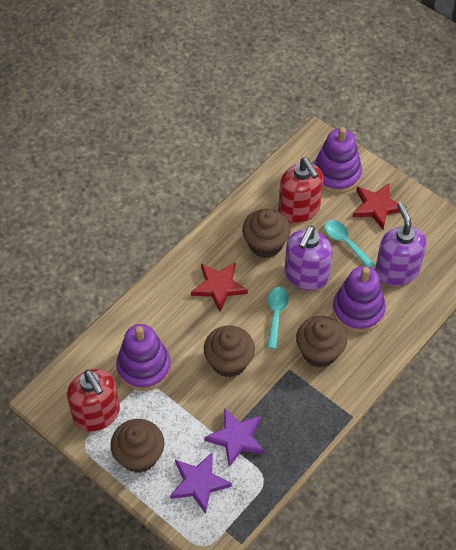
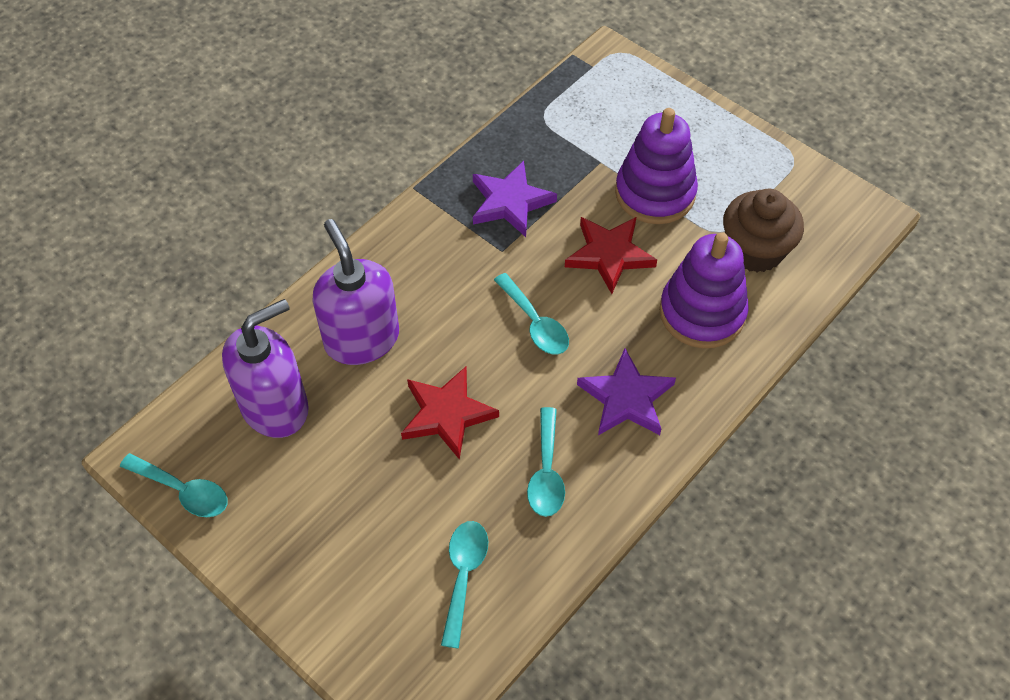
brown cupcake: [111,419,164,473] [204,325,255,377] [242,209,290,258] [296,316,347,368] = 4 -> [723,189,804,272] = 1
purple stacking toy: [116,324,171,391] [314,127,362,193] [332,266,386,333] = 3 -> [615,108,698,224] [659,232,749,348] = 2
red soap dispenser: [67,369,120,432] [278,158,323,223] = 2 -> none = 0
turquoise spoon: [267,287,289,349] [325,220,375,268] = 2 -> [120,453,228,517] [441,521,488,648] [494,273,569,355] [527,407,565,517] = 4

